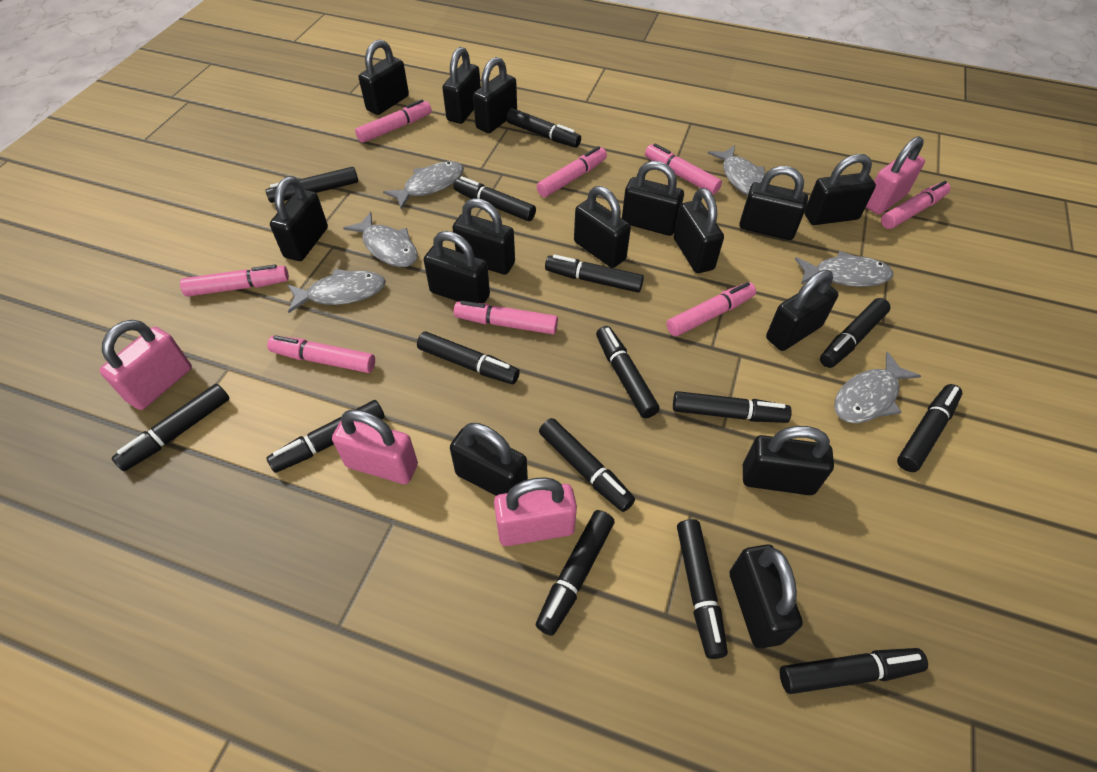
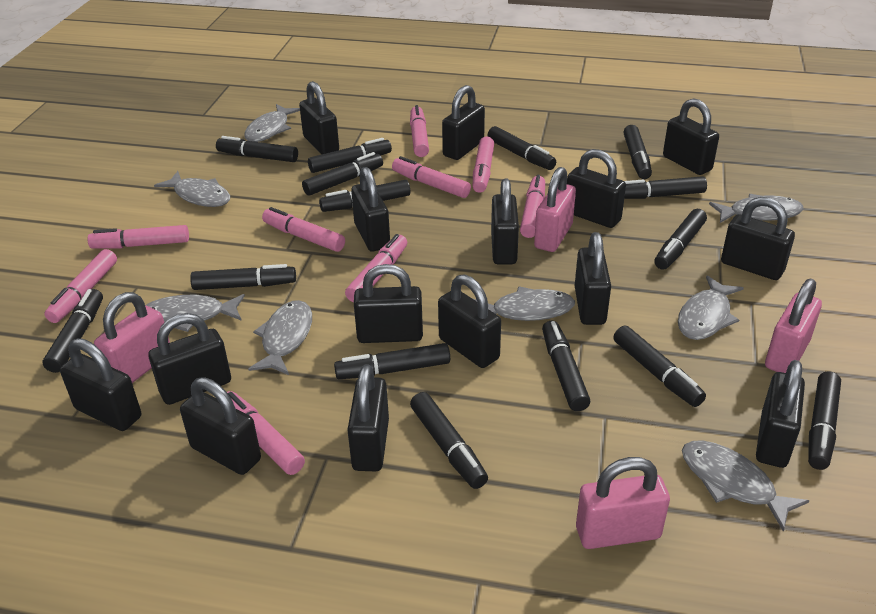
grey fish: [287,269,386,313] [343,212,418,267] [383,161,464,209] [708,145,765,196] [795,251,893,287] [834,352,921,423] = 6 -> [146,294,245,332] [154,171,230,207] [244,104,300,142] [248,300,312,375] [472,286,575,321] [678,275,744,340] [682,441,809,532] [709,194,804,223] = 8
pink marker: [180,265,289,297] [267,335,375,373] [355,100,432,143] [454,301,558,334] [536,146,607,197] [645,143,722,194] [667,282,756,336] [881,181,951,229] = 8 -> [44,249,117,323] [88,225,189,249] [227,391,305,475] [262,207,345,252] [345,234,407,303] [392,156,471,198] [410,105,429,157] [473,136,494,193] [520,175,545,238] = 9

